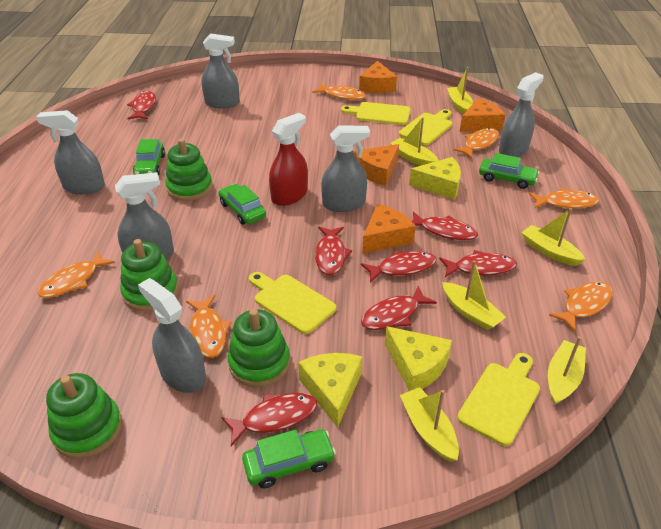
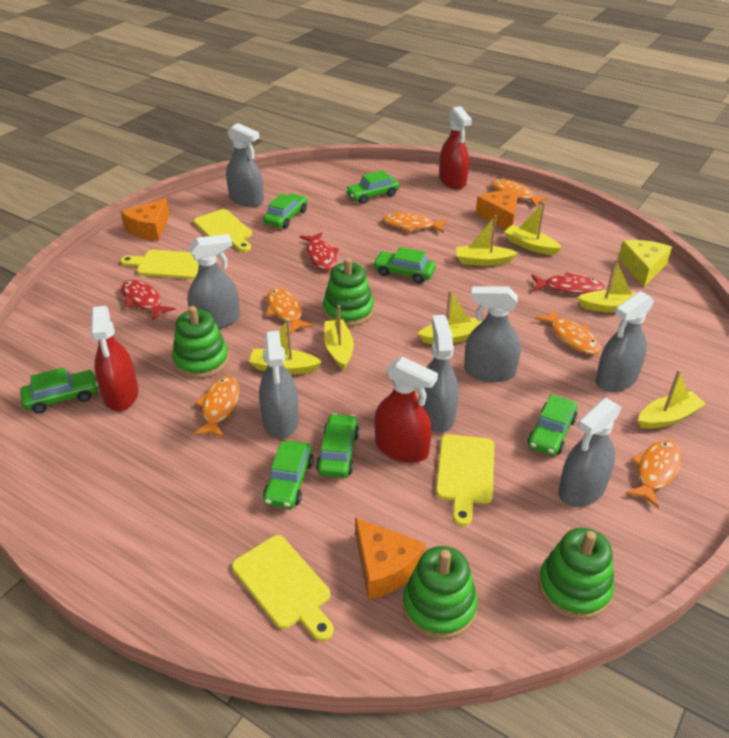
green car: [133,139,165,175] [219,184,266,225] [242,429,336,488] [479,153,539,189] = 4 -> [20,368,98,414] [263,193,308,229] [263,440,314,509] [316,413,359,478] [345,170,399,204] [373,247,436,283] [527,394,577,456] = 7
grey spray bottle: [36,110,105,194] [115,172,174,260] [138,278,206,393] [202,33,240,108] [321,126,370,212] [499,72,544,157] = 6 -> [187,234,240,329] [226,123,264,207] [259,331,299,438] [419,315,458,432] [464,286,521,382] [558,398,622,507] [596,291,654,392] = 7
orange cheese: [354,144,399,186] [359,61,397,93] [362,204,416,254] [460,98,505,132] = 4 -> [120,198,170,241] [355,517,426,600] [476,190,519,230] = 3
red fish: [127,91,156,119] [221,393,317,446] [315,227,352,275] [361,251,437,283] [361,286,437,330] [412,211,478,240] [439,250,517,277] = 7 -> [121,280,175,321] [300,232,339,270] [532,272,604,294] = 3
red spray bottle: [269,113,308,206] = 1 -> [91,306,138,411] [375,357,438,463] [439,106,472,189] = 3
yellow boat: [390,117,438,166] [400,387,459,462] [442,260,506,330] [447,67,473,114] [522,208,586,266] [548,336,586,405] = 6 -> [249,319,322,375] [324,305,354,370] [418,290,482,344] [456,215,518,266] [504,202,562,255] [577,259,636,313] [638,370,706,429] = 7
yellow cheese: [298,353,362,428] [385,326,452,391] [409,157,461,200] = 3 -> [618,240,672,287] = 1

